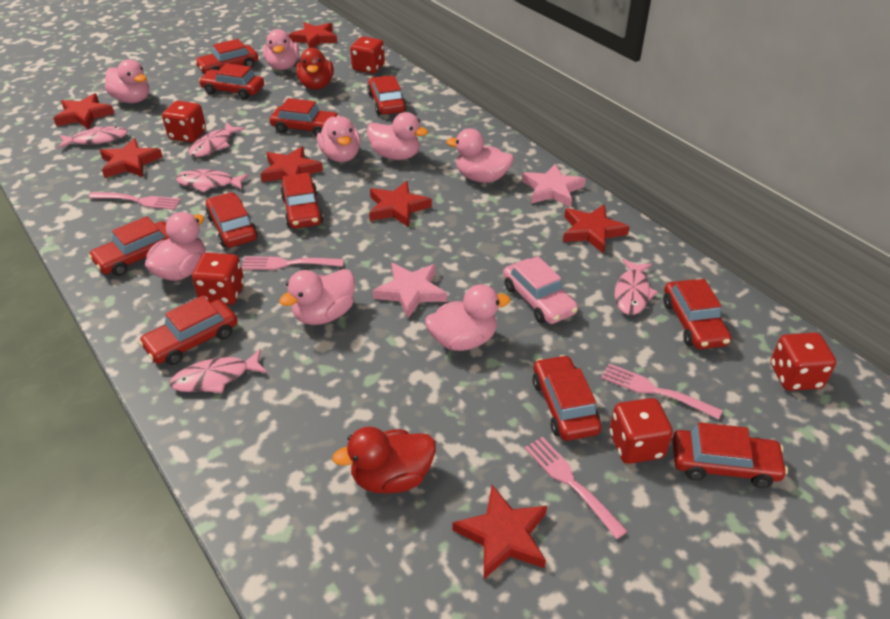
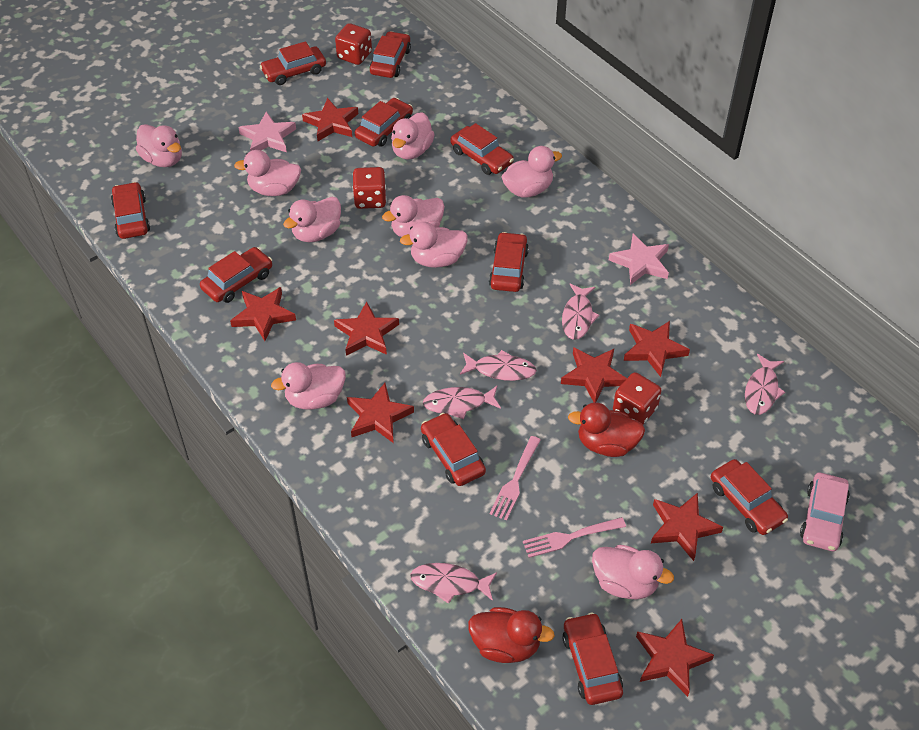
pink duck: [105,59,149,103] [145,212,205,281] [263,29,299,70] [279,269,355,325] [317,116,361,162] [367,112,428,160] [425,284,511,351] [446,128,514,183] = 8 -> [136,124,182,167] [234,150,301,196] [271,362,346,409] [283,197,341,242] [382,195,444,237] [391,112,435,160] [400,222,468,268] [501,146,562,198] [592,545,674,600] = 9
pink fork: [89,192,181,210] [242,257,344,270] [525,437,628,539] [601,363,723,419] = 4 -> [489,436,541,521] [523,517,626,558] = 2
red car: [88,216,169,276] [139,296,238,365] [195,39,258,74] [199,63,264,99] [206,192,258,248] [270,98,339,137] [280,172,323,228] [367,76,406,115] [533,355,601,441] [664,279,731,349] [672,422,788,488] = 11 -> [111,182,150,239] [200,247,272,303] [260,41,326,85] [355,98,413,147] [370,31,411,78] [421,413,486,486] [450,123,514,175] [489,232,529,292] [562,612,623,705] [711,459,788,535] = 10
red dice: [162,101,206,142] [192,253,244,305] [350,36,385,74] [609,398,673,464] [771,333,836,391] = 5 -> [335,23,372,65] [353,167,387,209] [613,372,662,424] = 3
red star: [53,93,115,129] [100,138,163,178] [260,146,323,182] [289,22,337,48] [369,181,432,227] [452,485,547,579] [563,204,630,253] = 7 -> [230,287,296,341] [302,98,358,141] [334,302,399,356] [347,383,414,443] [561,347,627,402] [624,321,690,377] [636,619,714,697] [651,493,723,561] = 8

